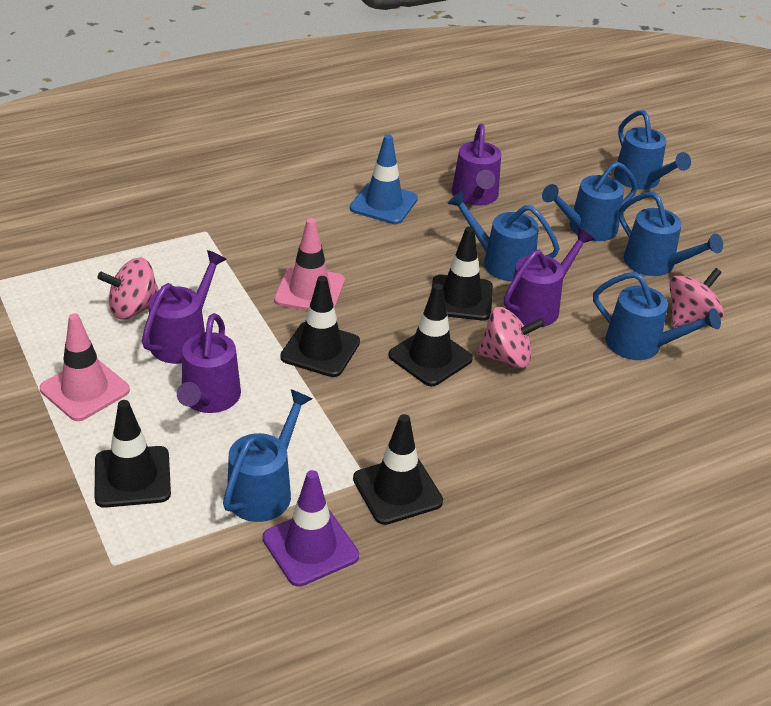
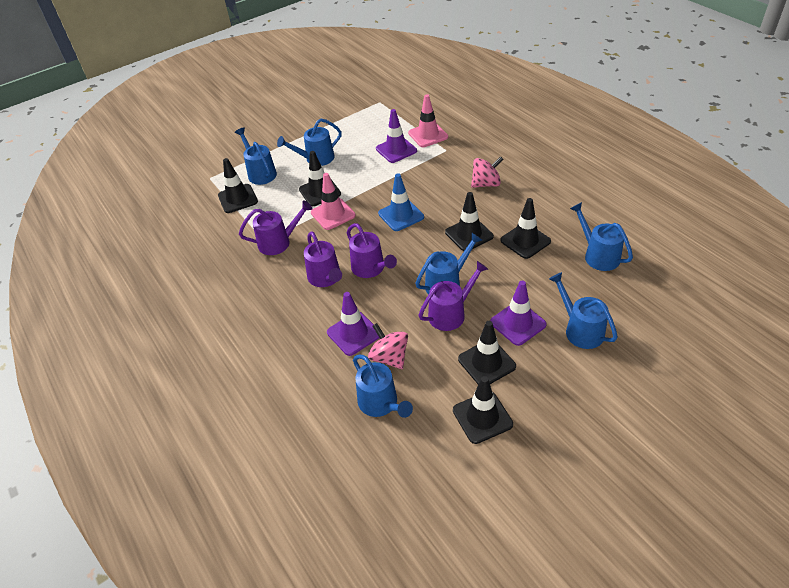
black traffic cone: [95,400,171,508] [280,276,360,377] [353,414,443,525] [389,284,473,386] [431,226,493,320] = 5 -> [218,158,258,213] [299,151,341,206] [445,192,494,251] [453,376,513,444] [458,321,516,384] [500,198,551,259] = 6
pink spinning top: [97,257,159,319] [477,307,545,368] [669,268,724,328] = 3 -> [368,323,408,369] [471,156,504,188] = 2
purple traffic cone: [263,470,359,587] = 1 -> [327,292,379,356] [376,109,417,163] [490,281,547,346] = 3

